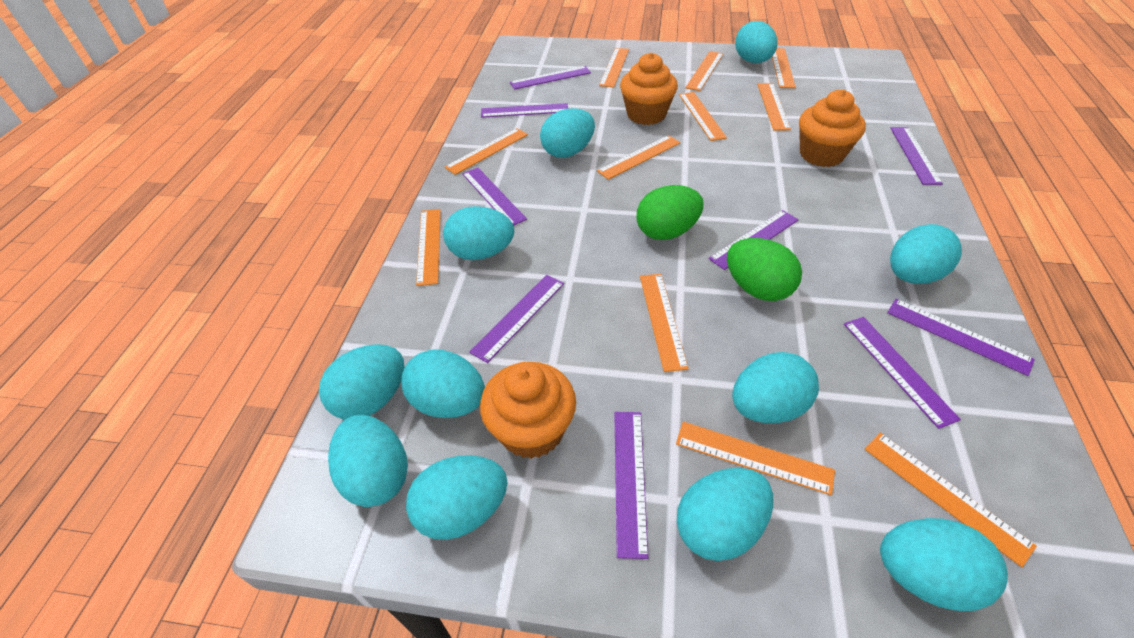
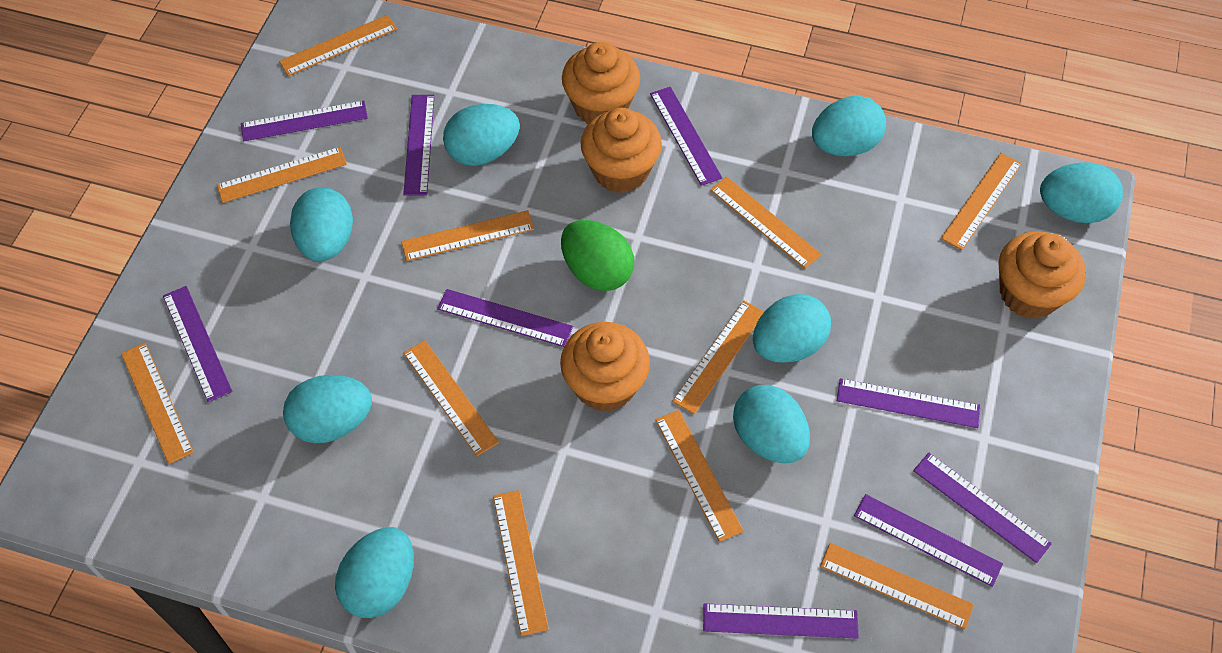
green egg: [637,185,703,240] [727,238,802,301] = 2 -> [561,220,634,291] = 1
orange cupcake: [480,362,576,459] [620,53,678,125] [799,90,866,167] = 3 -> [560,322,650,412] [562,42,640,124] [581,108,662,193] [999,231,1086,319] = 4
turquoise egg: [319,344,404,420] [328,414,408,507] [401,349,485,418] [406,455,508,540] [443,206,514,260] [540,108,595,158] [677,468,773,561] [732,352,819,423] [735,21,778,63] [880,518,1008,611] [890,224,962,284] = 11 -> [283,375,372,443] [290,187,353,262] [335,527,414,618] [443,104,520,166] [733,385,810,463] [753,294,831,363] [812,96,886,157] [1040,162,1123,223] = 8

